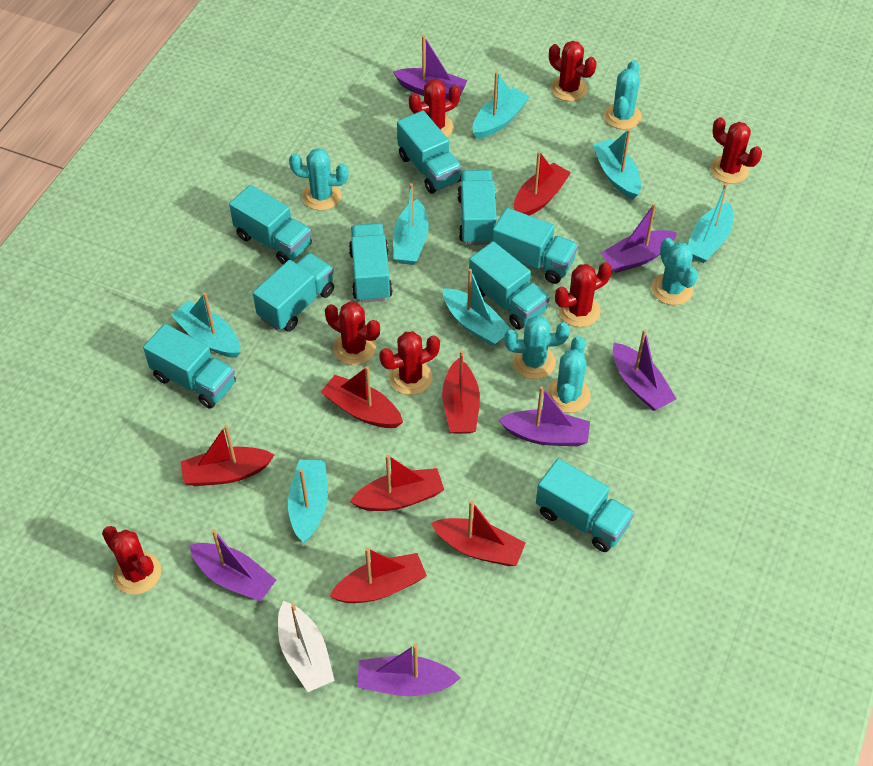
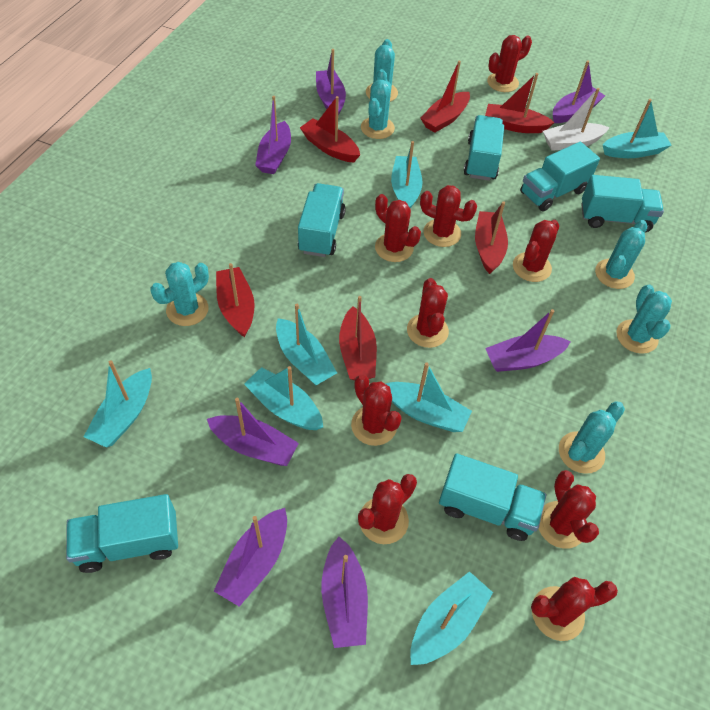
purple boat: [190,529,276,601] [357,644,460,696] [393,35,467,99] [498,386,590,446] [601,203,677,273] [613,329,677,411] = 6 -> [207,398,299,466] [214,508,287,607] [255,96,291,174] [316,49,346,116] [321,537,368,648] [485,309,571,372] [553,60,605,123] = 7
red boat: [181,425,274,486] [321,366,403,428] [329,548,427,603] [350,455,444,511] [431,500,526,566] [442,350,480,434] [513,151,571,216] = 7 -> [216,263,255,337] [300,96,360,163] [339,296,377,380] [420,61,470,133] [475,201,508,274] [485,73,555,133] = 6
red cactus: [102,526,161,595] [325,301,380,365] [379,331,440,395] [409,79,460,137] [549,41,596,101] [555,262,612,327] [710,117,762,184] = 7 -> [351,375,402,446] [358,474,417,544] [375,194,421,262] [407,278,449,348] [420,185,477,247] [487,35,532,92] [513,220,559,282] [531,577,618,641] [538,470,599,549] = 9
turquoise cactus: [289,148,349,210] [504,315,570,379] [547,336,591,413] [604,60,642,130] [652,238,698,305] = 5 -> [151,262,209,326] [361,80,395,139] [366,39,398,102] [559,402,625,474] [595,220,647,289] [616,285,672,354] = 6
turquoise truck: [143,324,236,409] [229,185,312,264] [253,253,334,332] [349,223,393,302] [397,110,462,194] [457,170,497,245] [469,241,550,330] [492,208,578,284] [536,458,634,552] = 9 -> [66,494,178,573] [298,183,346,257] [439,453,546,541] [464,115,504,181] [520,142,600,212] [581,175,664,232] = 6

